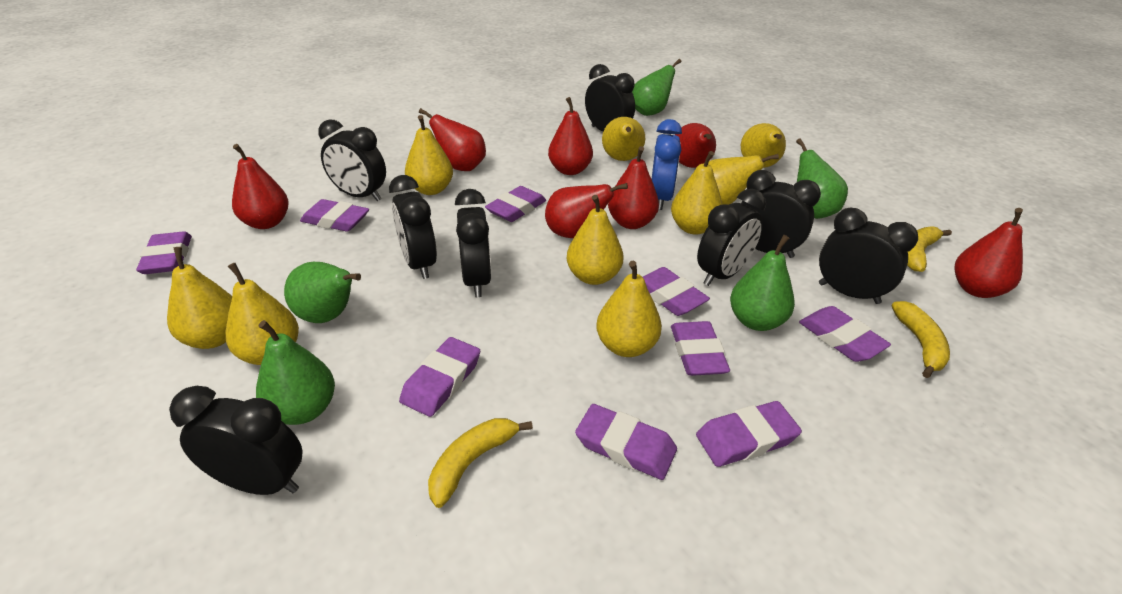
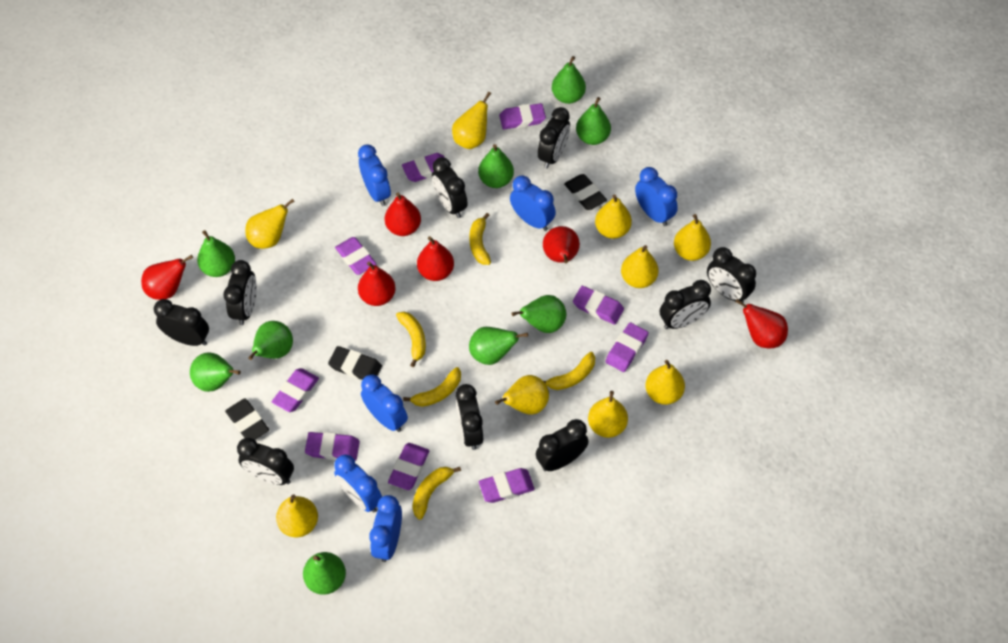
black clock: [169,386,303,495] [318,119,386,201] [389,175,437,279] [455,189,492,297] [585,64,635,132] [697,189,766,286] [741,170,821,258] [819,208,918,304] = 8 -> [154,299,209,346] [223,260,257,325] [237,438,294,485] [432,157,468,218] [456,384,483,450] [536,419,589,471] [538,107,570,169] [660,280,711,329] [707,247,756,303] = 9
black eraser: none = 0 -> [225,398,269,440] [328,346,382,380] [564,174,607,210] = 3
blue clock: [652,119,682,210] = 1 -> [334,454,382,512] [358,144,391,206] [361,374,408,432] [369,495,402,562] [510,175,556,231] [635,167,678,226] = 6
green pear: [256,320,335,425] [284,262,361,323] [632,59,681,116] [730,235,795,331] [796,138,848,219] = 5 -> [190,353,241,392] [197,230,235,277] [248,321,293,360] [303,552,346,595] [469,327,528,365] [478,144,514,188] [511,295,566,333] [552,56,586,104] [576,97,611,145] = 9
red pear: [232,144,289,229] [419,108,486,171] [545,183,628,238] [548,97,593,175] [608,146,659,229] [675,123,716,168] [954,208,1023,298] = 7 -> [141,255,193,300] [358,262,396,306] [385,192,421,236] [417,236,454,281] [543,226,580,263] [735,299,788,348] = 6
yellow banana: [428,418,533,508] [892,301,950,378] [907,226,952,272] = 3 -> [396,312,426,367] [403,367,461,407] [412,467,461,520] [469,213,491,265] [544,352,595,390] = 5

